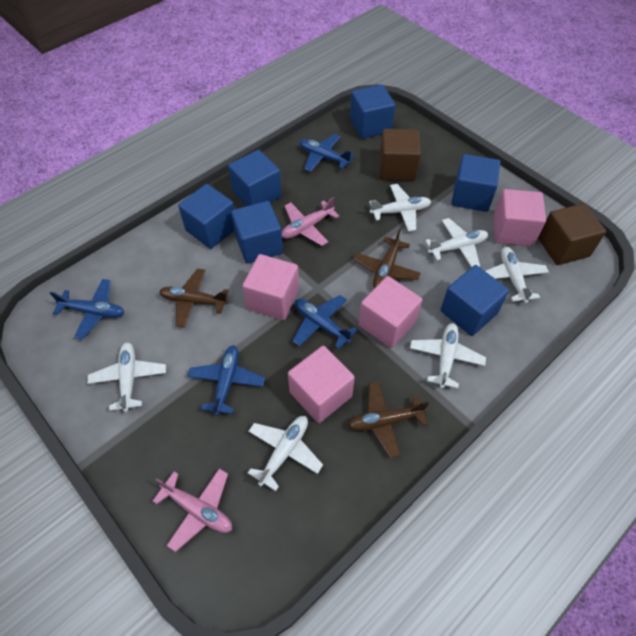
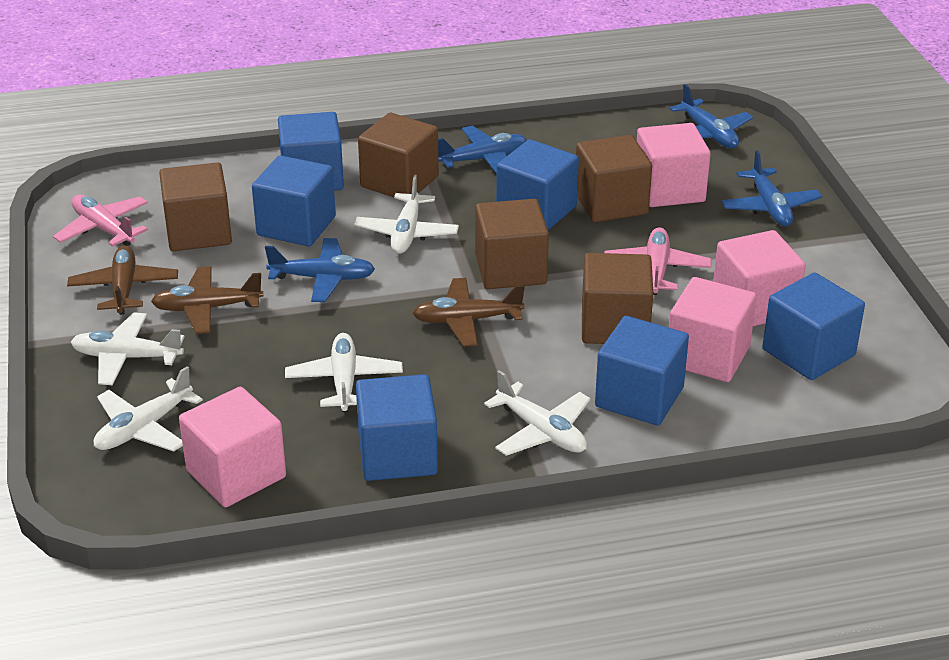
brown cube: [380,129,421,181] [538,203,606,265] = 2 -> [159,162,232,251] [358,113,439,197] [475,199,549,289] [576,135,652,222] [582,253,653,344] = 5
white plane: [87,342,166,412] [248,416,323,491] [369,184,431,232] [410,323,486,389] [425,218,488,268] [485,247,549,303] = 6 -> [71,312,185,385] [94,366,203,452] [285,333,403,412] [354,175,459,254] [484,370,591,456] = 5

